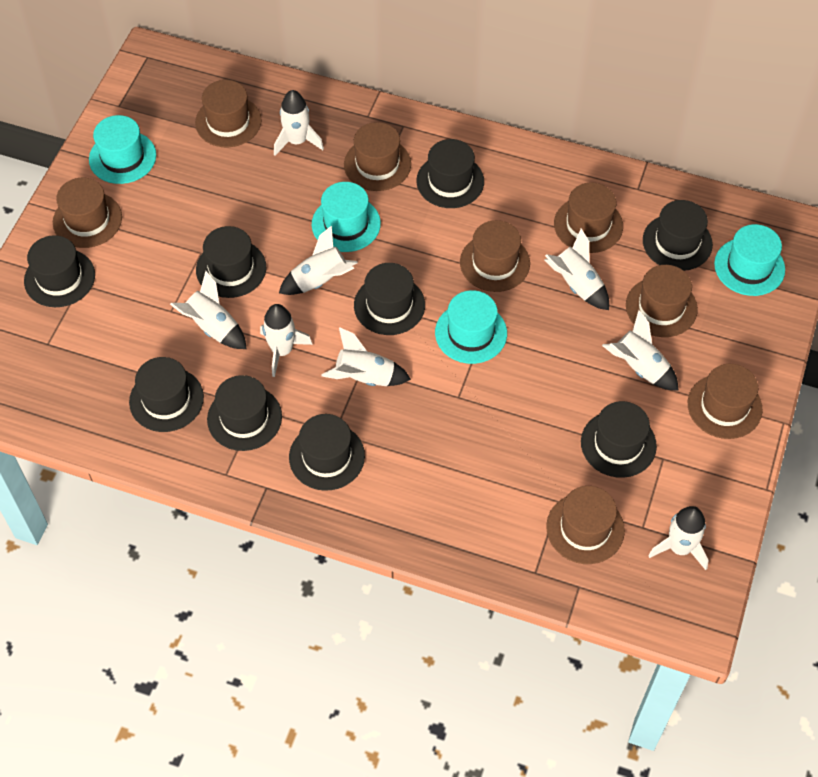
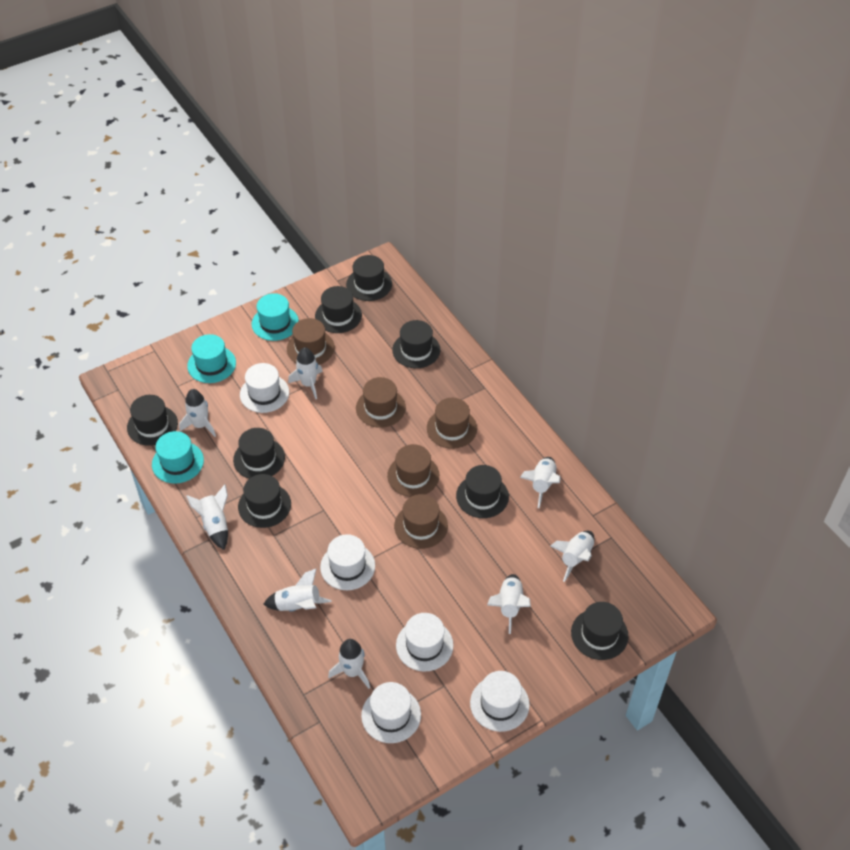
black hat: [24,235,95,307] [129,357,204,432] [196,226,266,298] [207,375,282,451] [289,414,365,491] [354,263,425,335] [416,139,484,208] [581,401,657,478] [643,200,713,271] = 9 -> [127,395,178,446] [233,428,285,479] [238,474,291,528] [315,286,362,333] [346,255,392,301] [392,320,440,368] [456,465,509,518] [571,602,629,660] = 8
brown hat: [53,178,122,248] [195,80,262,147] [344,122,411,191] [460,220,530,292] [546,486,625,564] [554,182,623,253] [626,265,698,337] [688,364,763,439] = 8 -> [287,318,335,365] [356,377,406,428] [387,444,439,497] [394,494,448,549] [427,398,477,449] = 5
turquoise hat: [89,115,156,184] [312,182,381,252] [435,290,507,364] [714,224,785,296] = 4 -> [152,431,204,484] [187,334,236,383] [252,293,299,341] = 3
white hat: none = 0 -> [240,363,289,413] [320,534,375,590] [361,682,421,743] [396,613,453,672] [470,671,530,732] = 5

